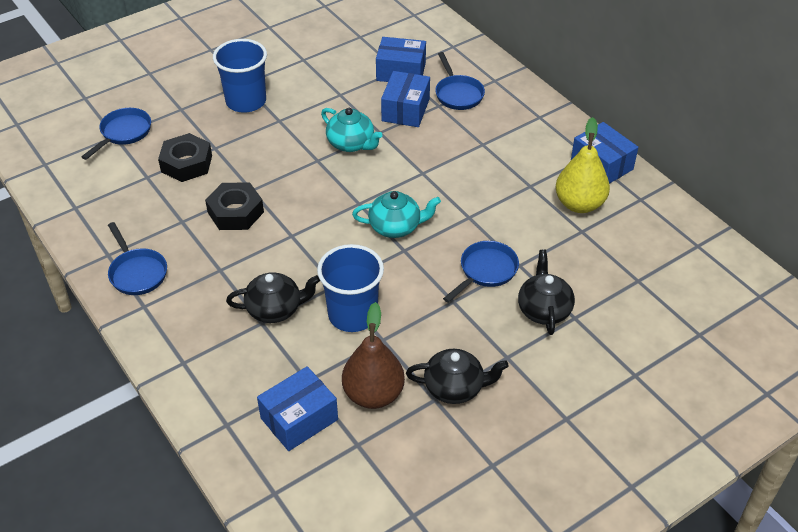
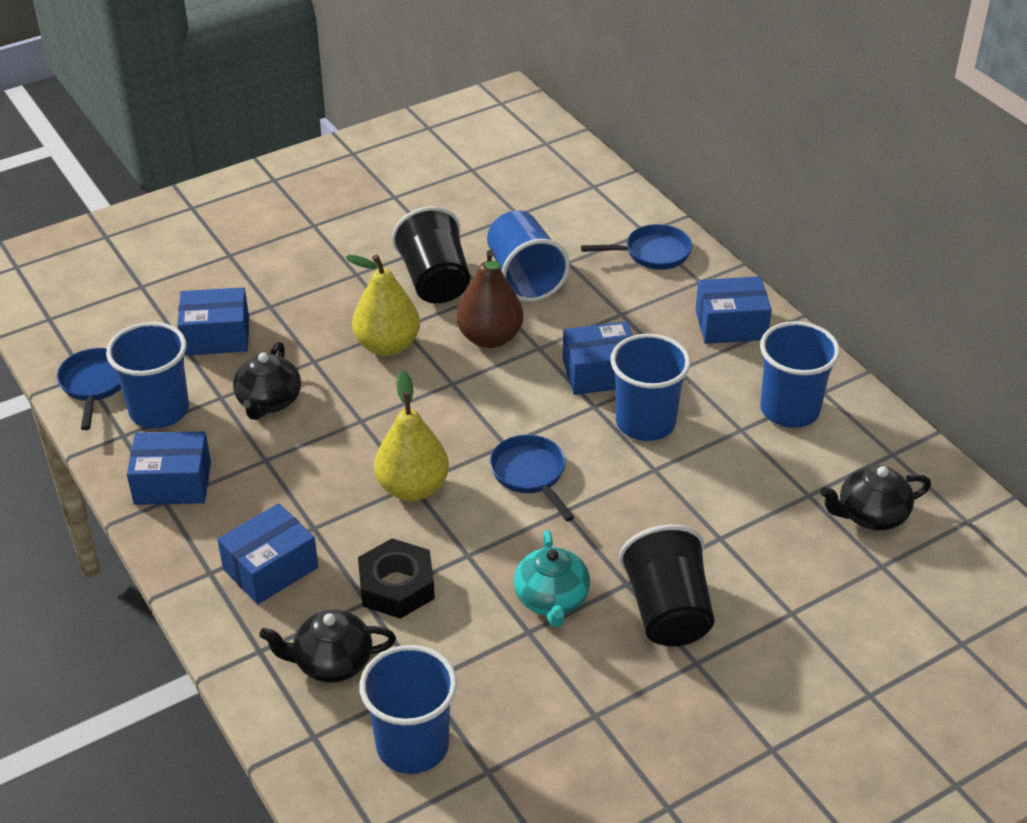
black cup: none = 0 -> [392,207,470,303] [619,525,715,647] = 2
black nut: [158,133,212,182] [205,182,264,230] = 2 -> [358,538,435,619] = 1
blue box: [257,366,338,451] [376,37,426,82] [381,71,430,127] [571,122,638,184] = 4 -> [127,431,211,505] [177,287,249,355] [217,503,318,604] [563,321,632,395] [696,276,772,344] = 5
blue cup: [213,39,267,113] [317,244,384,332] = 2 -> [106,322,189,429] [359,645,457,774] [487,211,570,302] [610,334,691,441] [760,321,840,428] = 5
blue pan: [81,108,151,160] [108,222,167,295] [435,52,485,110] [443,241,519,303] = 4 -> [57,348,121,430] [490,435,574,521] [581,224,692,270] = 3
turquoise teapot: [321,108,382,152] [352,191,441,238] = 2 -> [514,530,590,627] = 1
yellow pear: [555,117,610,213] = 1 -> [345,255,420,356] [374,370,449,501] = 2

